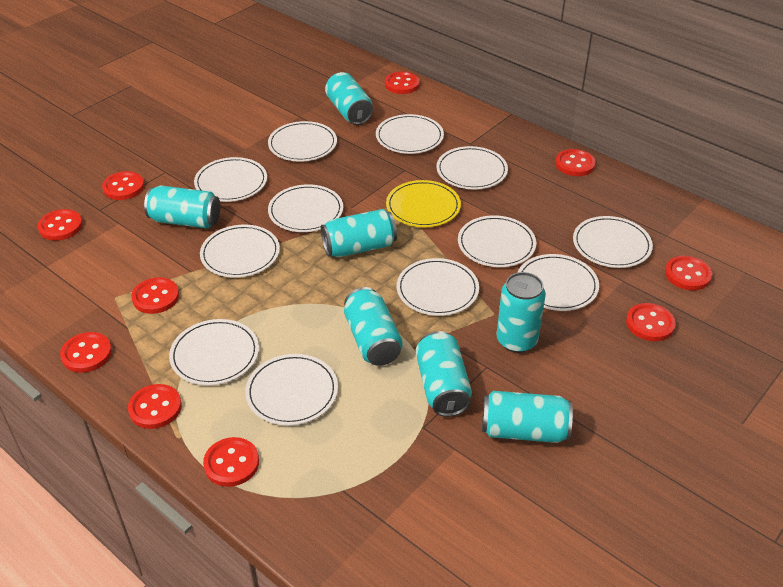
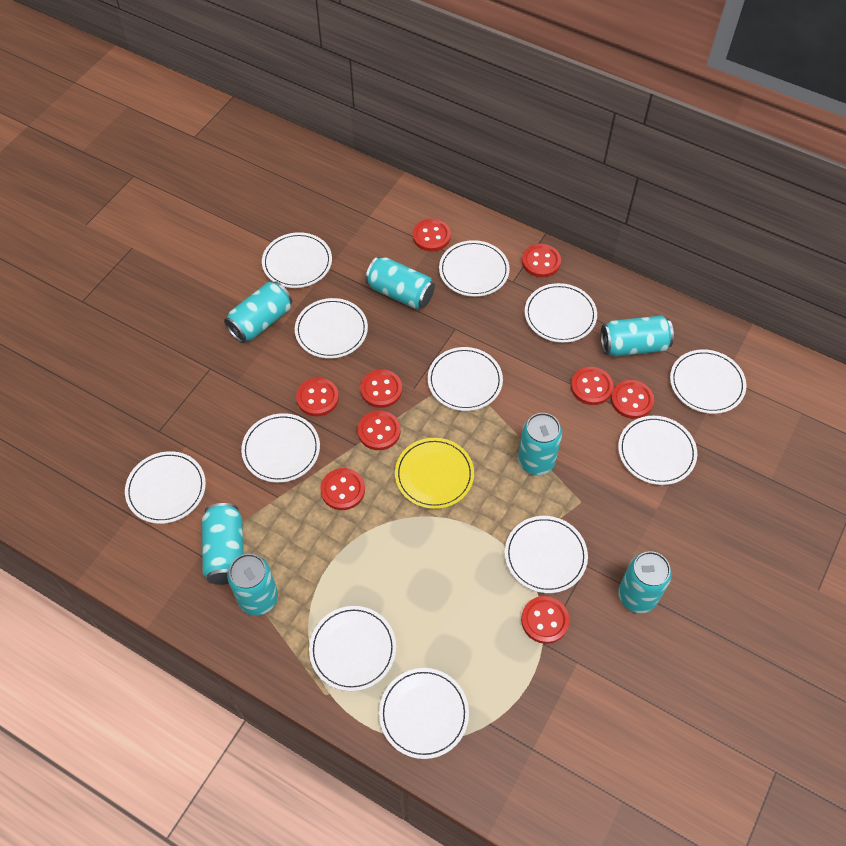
red button: [38,209,83,241] [60,332,112,373] [102,171,144,200] [128,384,182,429] [131,277,179,314] [203,437,259,487] [385,72,420,94] [555,149,596,176] [626,303,676,341] [665,256,712,290] = 10 -> [296,378,339,416] [320,468,365,510] [358,410,401,450] [360,370,402,408] [413,219,451,251] [521,596,569,644] [522,244,561,277] [571,367,613,405] [611,380,654,419] = 9

